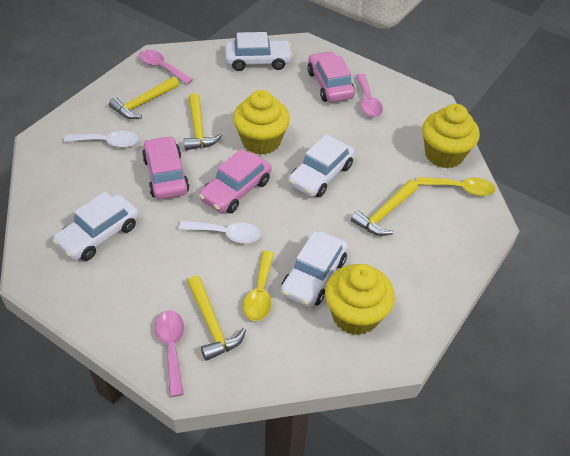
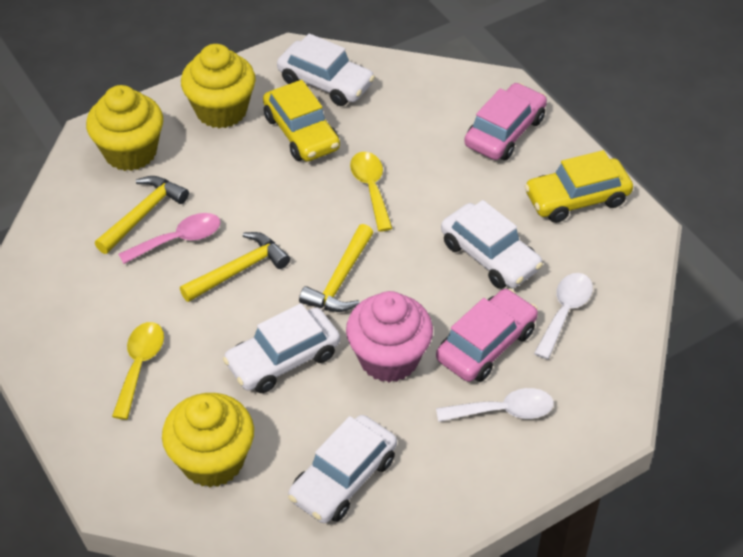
pink car: [142,136,190,199] [199,149,272,214] [307,51,355,102] = 3 -> [436,289,538,382] [464,83,547,160] = 2
pink cupcake: none = 0 -> [346,291,433,382] = 1
pink spoon: [139,50,193,84] [155,310,184,397] [356,74,383,117] = 3 -> [119,213,221,264] = 1
yellow car: none = 0 -> [263,80,340,161] [524,150,633,223] = 2
yellow hammer: [109,76,179,119] [184,93,222,150] [187,275,246,361] [351,180,418,236] = 4 -> [95,176,189,254] [180,232,290,302] [299,224,373,312] = 3

